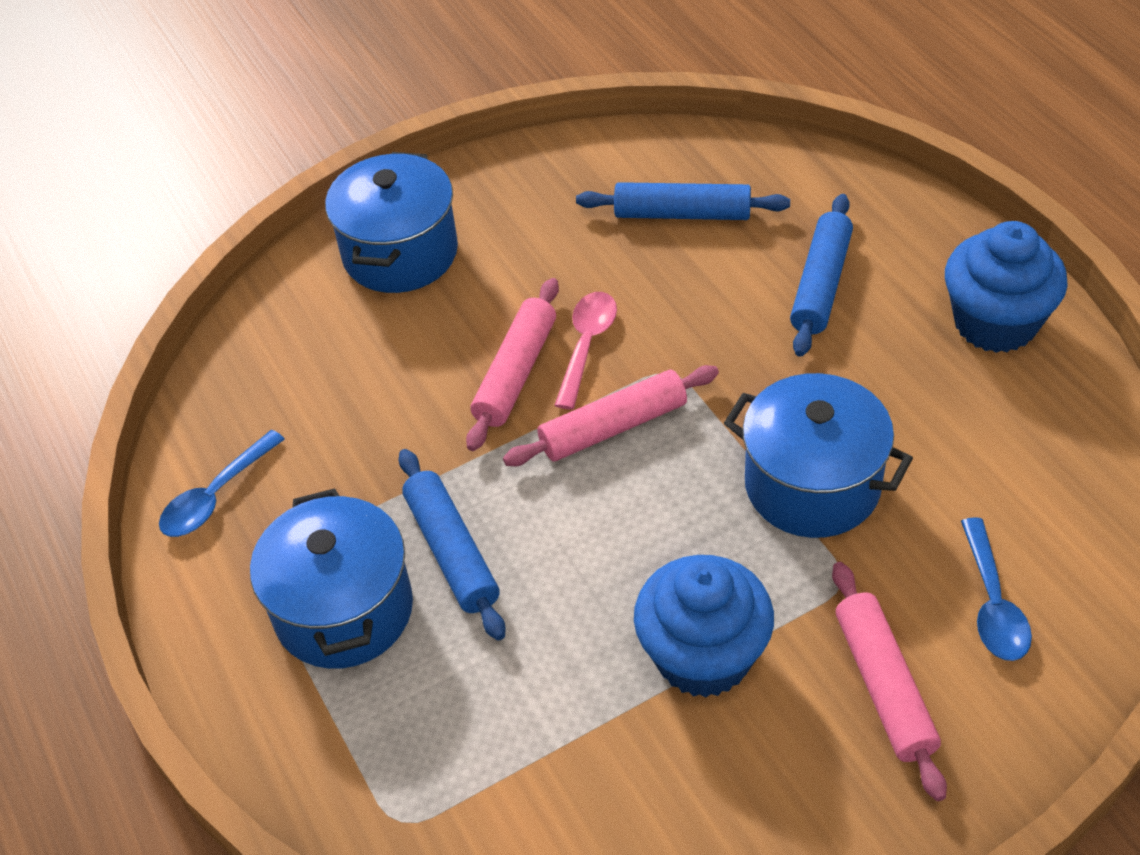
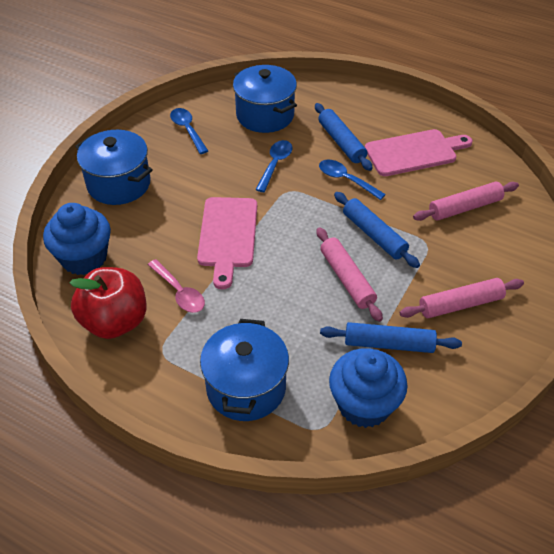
blue spoon: [159,430,285,537] [961,517,1032,661] = 2 -> [170,108,208,154] [255,140,292,192] [319,160,386,200] = 3
pink cutting board: none = 0 -> [197,197,257,290] [365,129,473,176] = 2
red apple: none = 0 -> [69,267,147,339] = 1

